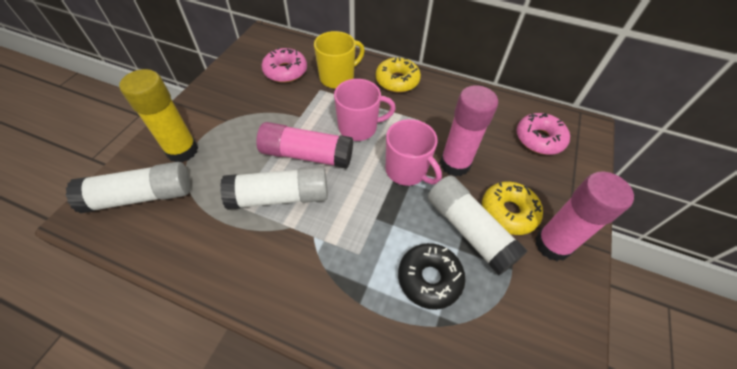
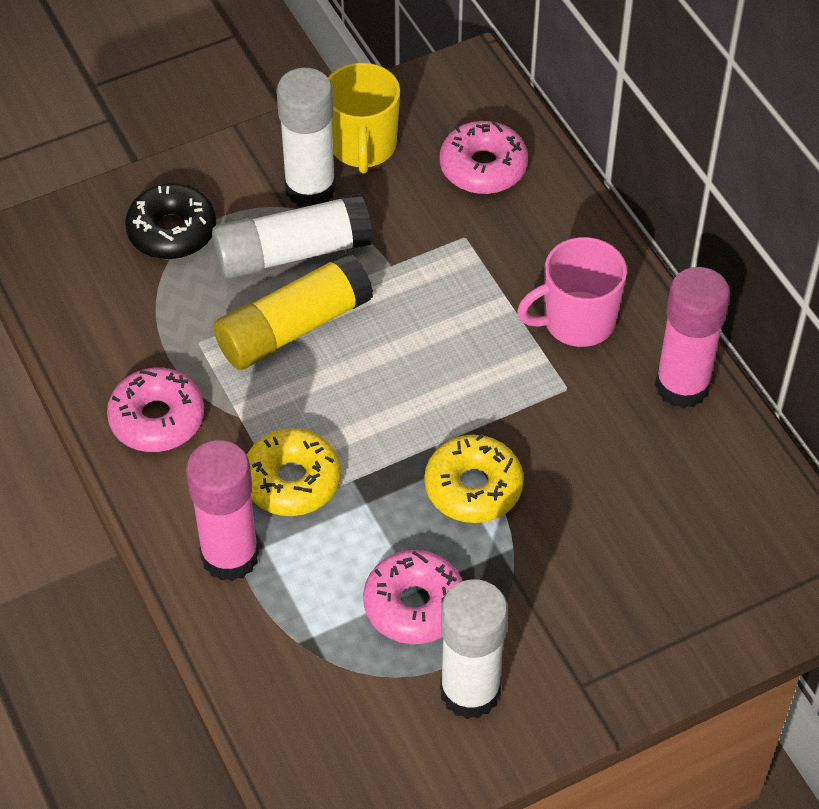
pink donut: [262,47,307,83] [517,113,570,155] = 2 -> [107,368,204,452] [363,550,463,644] [440,121,528,194] = 3
pink glue stick: [256,122,353,169] [440,85,498,176] [535,171,634,261] = 3 -> [186,440,259,581] [655,267,730,409] = 2
pink mug: [334,79,396,141] [386,119,442,186] = 2 -> [517,237,627,347] = 1

